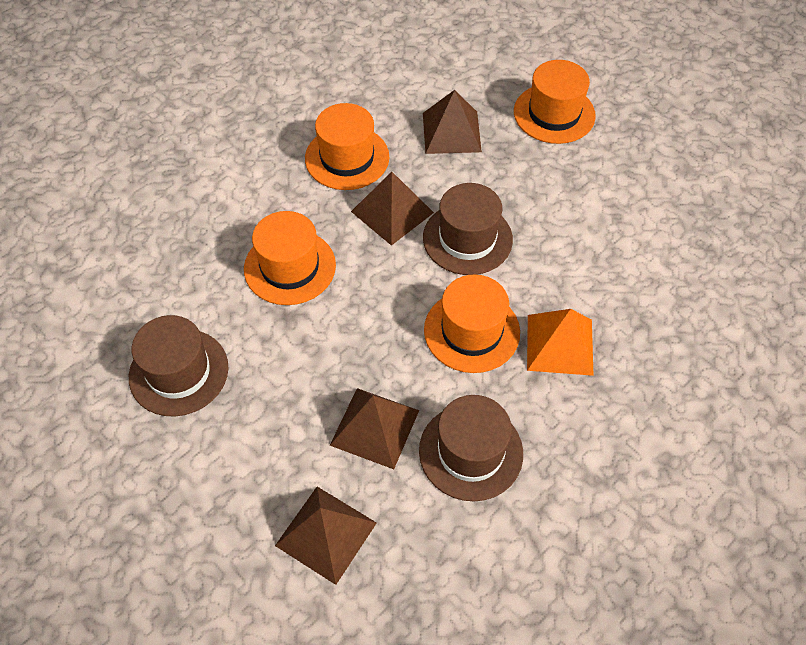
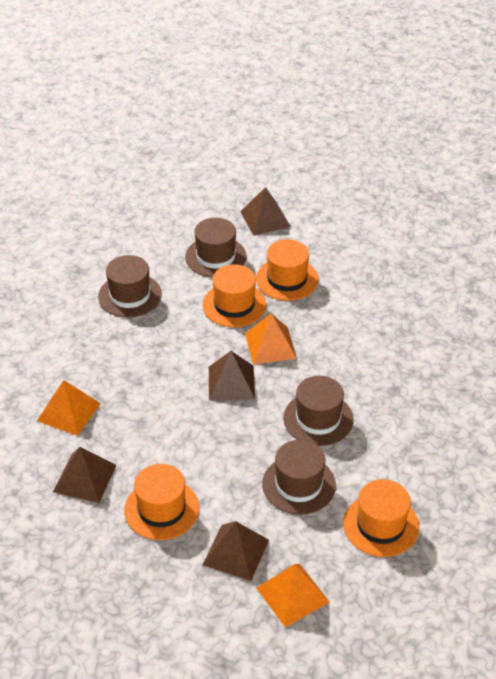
brown hat: [129,315,229,416] [419,395,523,501] [423,183,513,275] = 3 -> [98,255,162,318] [185,218,247,277] [262,440,336,515] [283,376,353,446] = 4
orange pyramid: [527,309,594,376] = 1 -> [37,380,101,436] [245,313,297,364] [256,564,329,627] = 3

